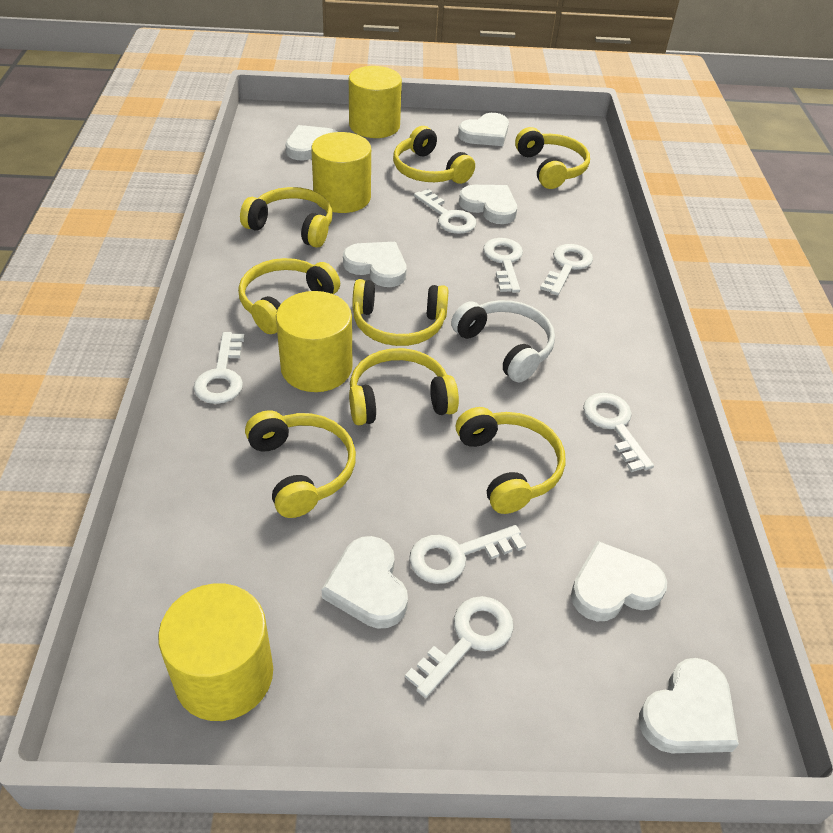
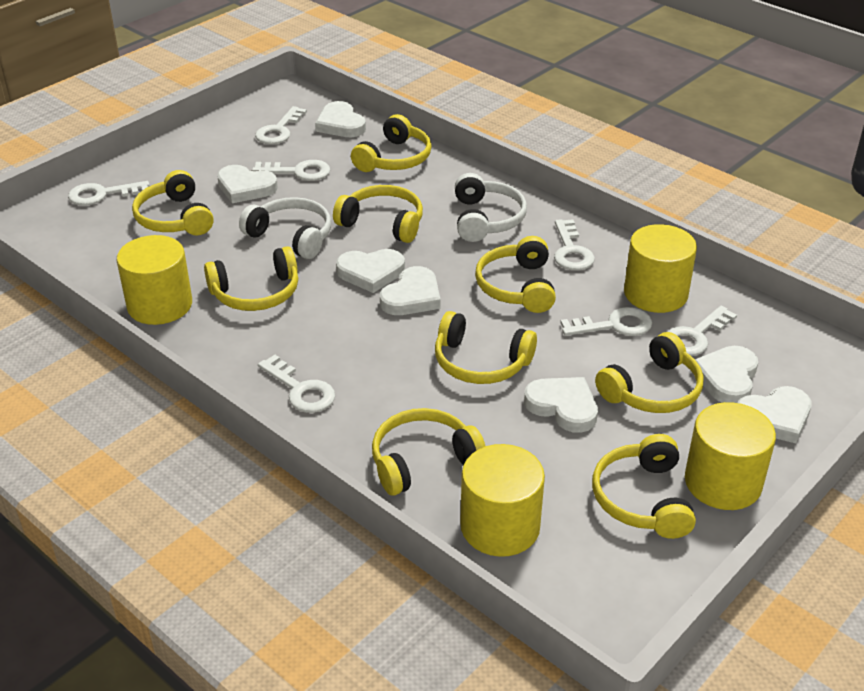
white headphones: [451,300,555,382] = 1 -> [239,197,331,259] [455,173,527,242] = 2
yellow headphones: [238,258,340,334] [240,187,333,248] [245,410,356,518] [349,348,459,425] [352,279,448,346] [393,126,475,184] [456,407,566,514] [515,127,590,189] = 8 -> [132,170,214,235] [204,246,298,311] [333,185,423,243] [351,114,432,172] [372,408,485,496] [435,311,537,384] [475,236,556,313] [592,434,696,539] [595,332,704,413] = 9

